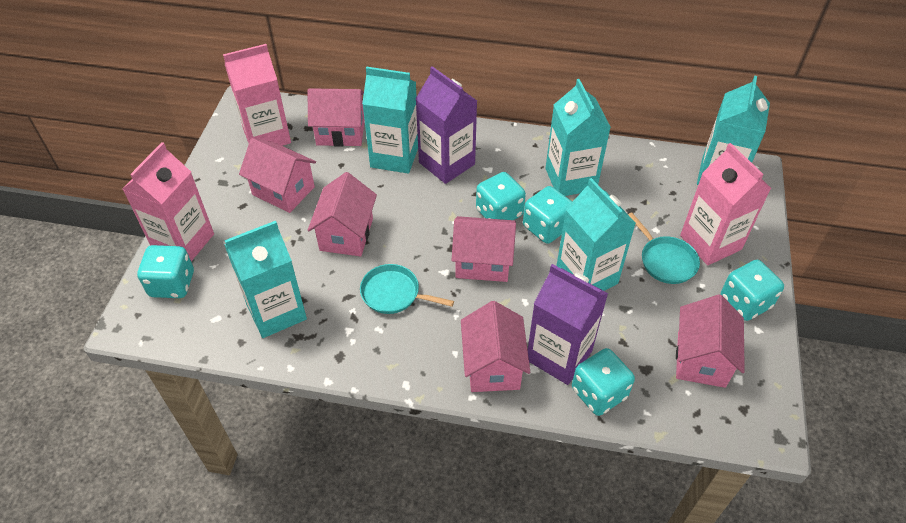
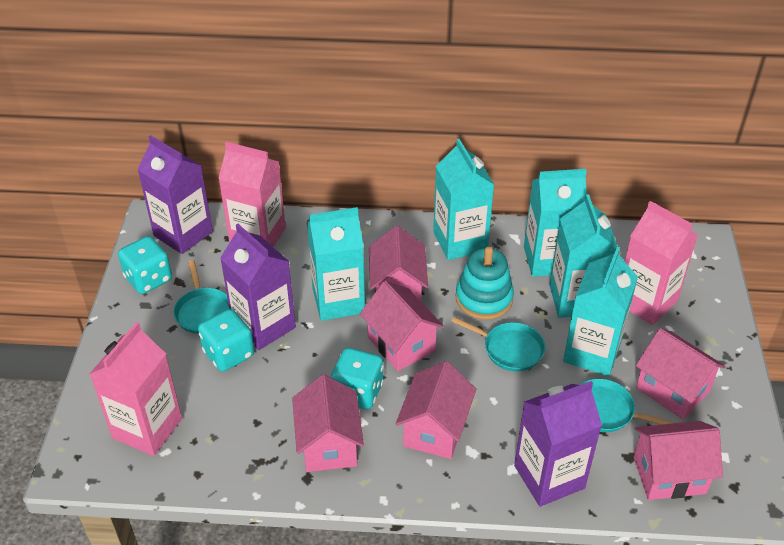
purple carton: [416,66,477,184] [528,264,608,385] = 2 -> [137,135,213,254] [220,224,296,350] [514,381,602,507] = 3
turquoise dice: [137,245,194,298] [476,172,526,220] [523,186,572,244] [572,348,635,416] [721,260,784,321] = 5 -> [118,236,172,294] [198,309,254,372] [331,348,384,409] = 3
turquoise pan: [360,264,454,314] [628,213,700,284] = 2 -> [174,260,229,334] [451,317,545,371] [579,379,674,432] = 3
turquoise stacking toy: none = 0 -> [456,247,514,320] = 1

